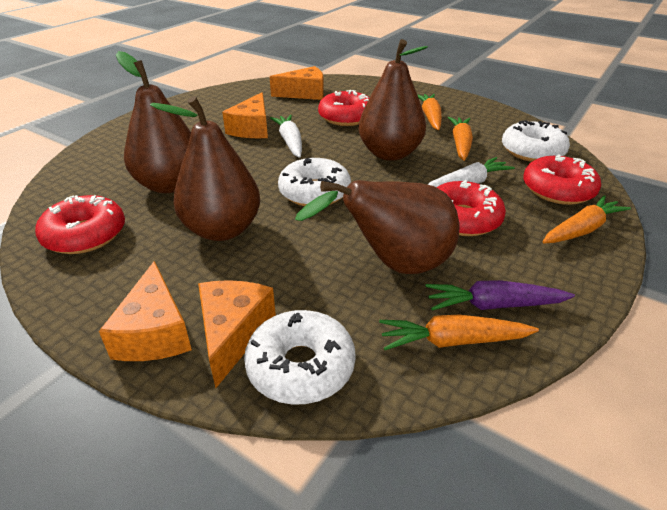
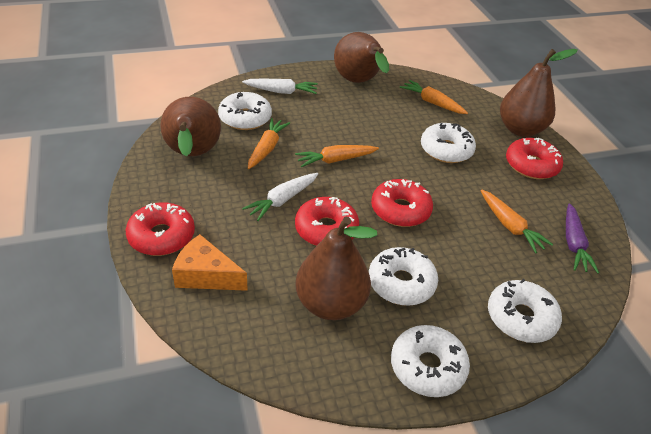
orange cheese: [99,261,192,361] [198,280,276,388] [222,92,268,138] [270,66,324,100] = 4 -> [172,234,248,291] = 1
white donut: [244,310,356,405] [278,158,351,206] [502,120,570,162] = 3 -> [218,92,272,130] [369,247,438,306] [391,325,470,397] [421,123,476,163] [488,279,562,343] = 5

